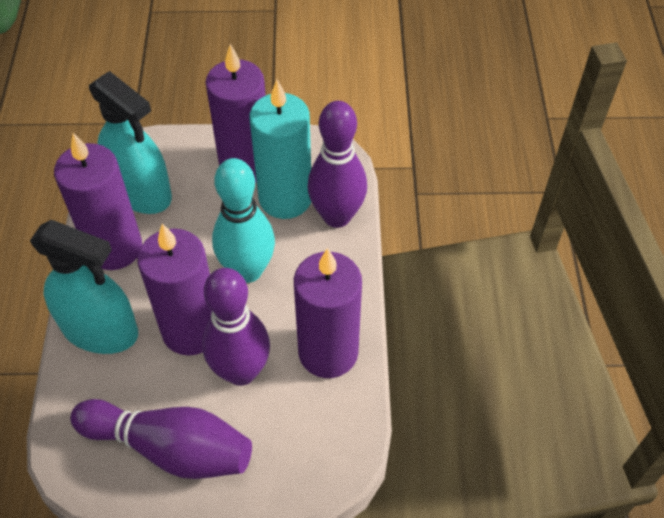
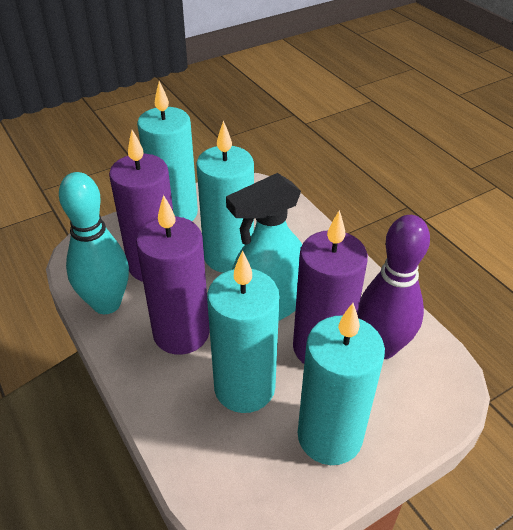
purple bowling pin: [70,399,252,479] [202,268,270,386] [307,101,367,228] = 3 -> [358,215,430,359] = 1
purple candle: [54,133,142,270] [138,223,212,356] [205,44,266,183] [294,248,362,378] = 4 -> [109,130,173,282] [136,195,210,355] [293,210,368,364] = 3
turquoise candle: [250,80,311,219] = 1 -> [137,81,198,221] [196,120,254,273] [207,251,280,413] [298,303,385,465] = 4
turquoise spray bottle: [30,220,138,354] [89,71,172,214] = 2 -> [226,173,302,321] = 1

